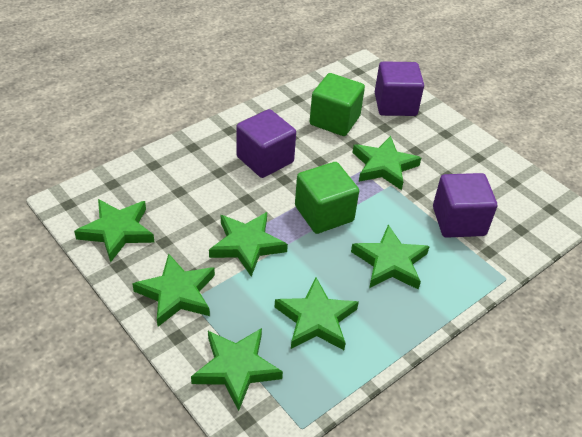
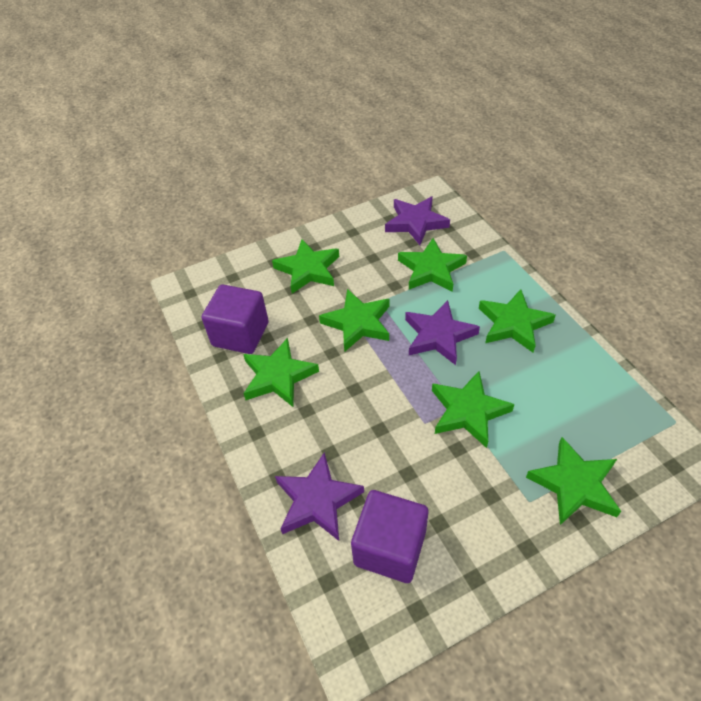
green cube: [295,162,359,234] [310,73,365,136] = 2 -> none = 0
purple cube: [236,109,296,178] [375,61,424,116] [433,173,497,238] = 3 -> [201,284,269,354] [351,490,428,583] = 2
purple star: none = 0 -> [275,452,364,541] [385,196,450,245] [405,300,480,365] = 3

